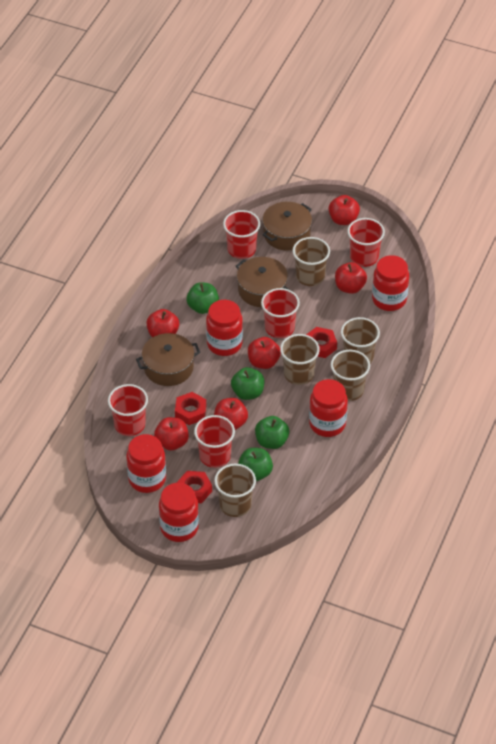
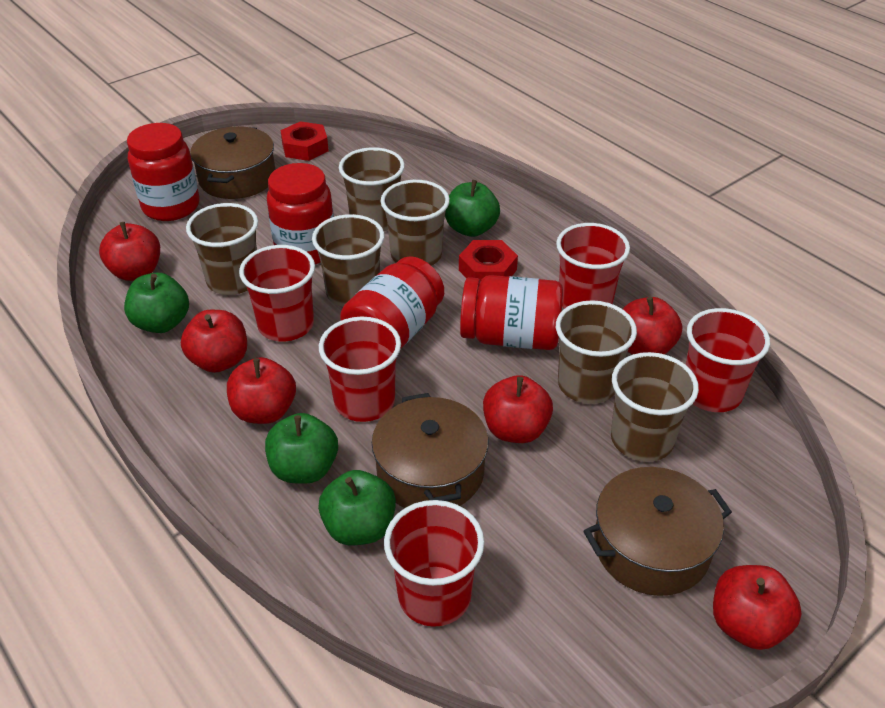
brown cup: [214,464,256,517] [280,334,320,385] [293,237,330,286] [331,350,370,401] [341,317,380,364] = 5 -> [186,203,258,295] [312,214,385,307] [339,147,405,231] [381,180,450,266] [556,300,637,404] [611,352,699,462] = 6
red jar: [126,434,166,493] [159,483,199,542] [206,300,243,356] [309,379,348,437] [372,255,409,311] = 5 -> [127,123,199,221] [267,163,334,264] [340,256,444,349] [460,275,563,350] = 4
red nut: [175,392,206,425] [177,471,212,503] [306,327,337,358] = 3 -> [280,121,329,161] [459,240,518,281] = 2

